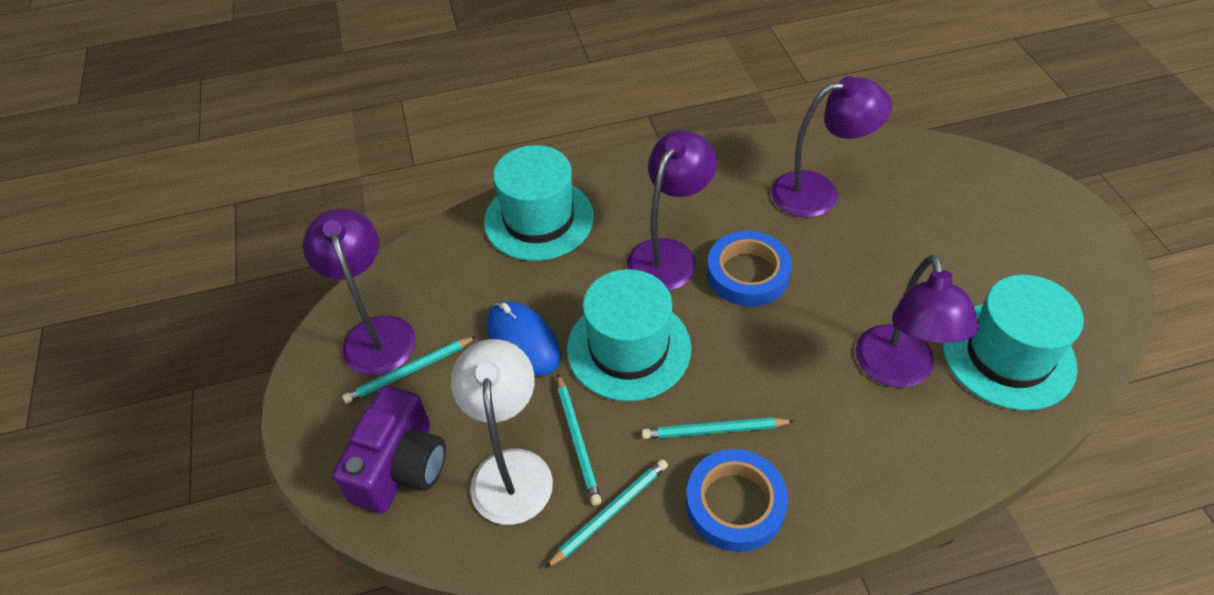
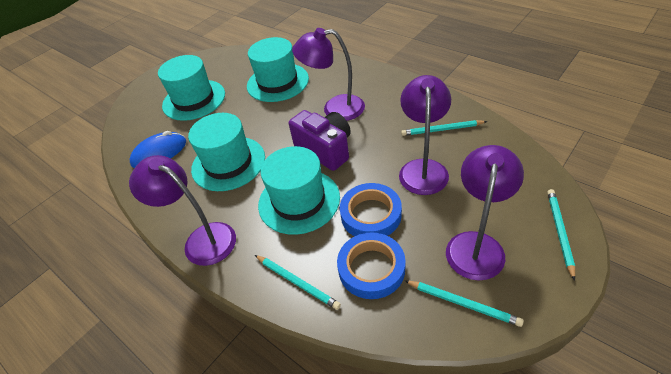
turquoise hat: [484,145,594,261] [567,269,691,401] [943,275,1084,410] = 3 -> [158,55,225,121] [188,113,265,191] [247,37,309,102] [258,146,340,235] = 4
white lamp: [451,339,553,525] = 1 -> none = 0

